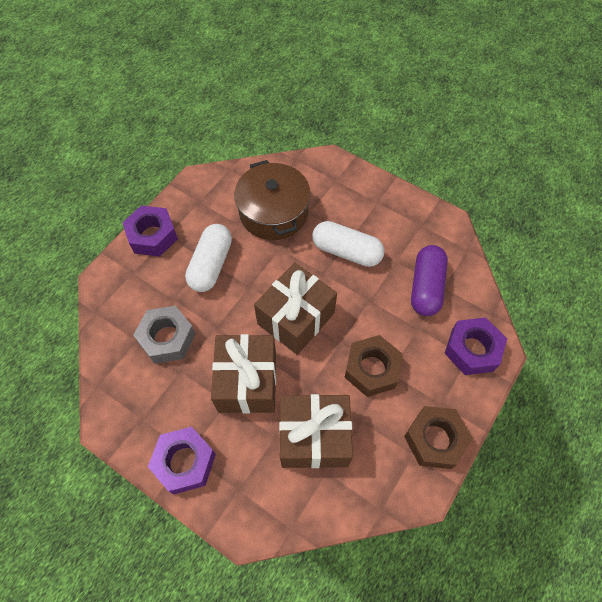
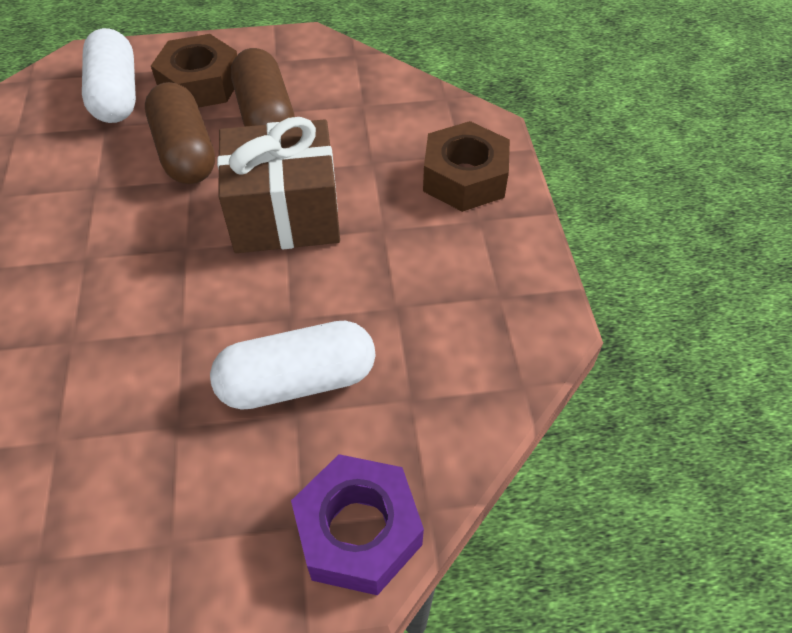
brown capsule: none = 0 -> [145,82,215,184] [231,48,295,126] = 2
brown gift: [211,334,276,414] [254,263,337,355] [279,394,353,468] = 3 -> [217,117,340,253] = 1
brown pot: [234,160,311,240] = 1 -> none = 0
grey nut: [133,306,196,364] = 1 -> none = 0
purple capsule: [411,245,448,316] = 1 -> none = 0
purple nut: [122,206,178,257] [148,427,216,495] [444,317,507,375] = 3 -> [291,454,424,595] = 1

